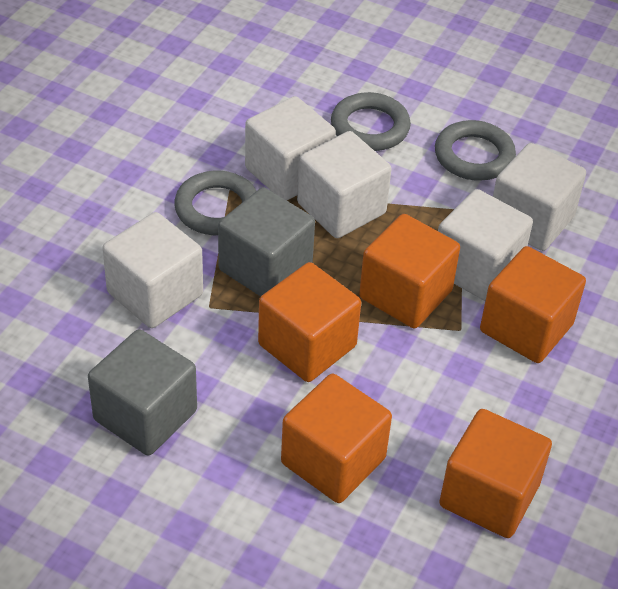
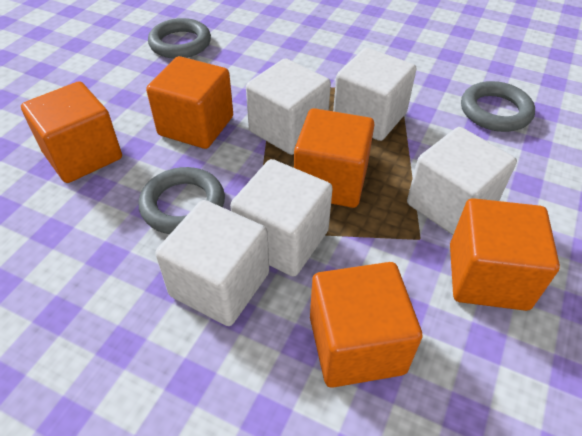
grey cube: [88,329,197,456] [218,187,315,296] = 2 -> none = 0

